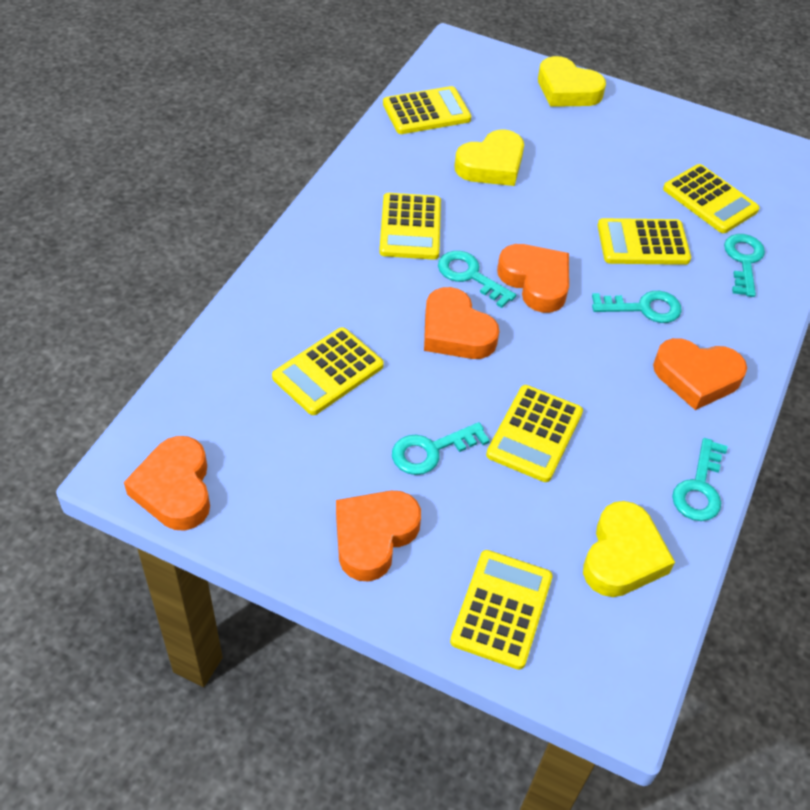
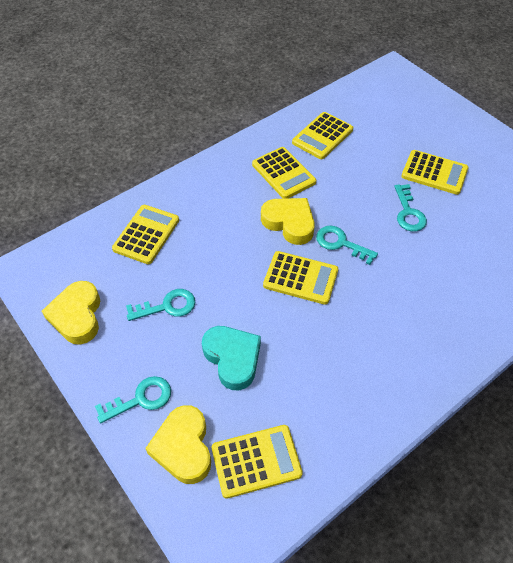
orange heart: [124,436,210,531] [336,491,421,581] [424,287,499,359] [497,244,569,313] [653,338,747,410] = 5 -> none = 0
turquoise heart: none = 0 -> [202,326,261,390] = 1
turquoise key: [392,422,490,475] [438,251,516,308] [592,291,682,323] [672,438,727,521] [724,234,765,297] = 5 -> [95,376,171,424] [126,289,196,321] [316,226,378,265] [394,184,427,231] = 4
yellow calculator: [272,327,384,415] [379,193,441,260] [383,86,471,134] [450,550,553,670] [486,385,583,482] [598,218,691,265] [663,164,760,233] = 7 -> [112,205,179,264] [211,425,303,499] [252,147,316,199] [263,251,338,305] [292,112,353,159] [401,150,469,195] = 6

